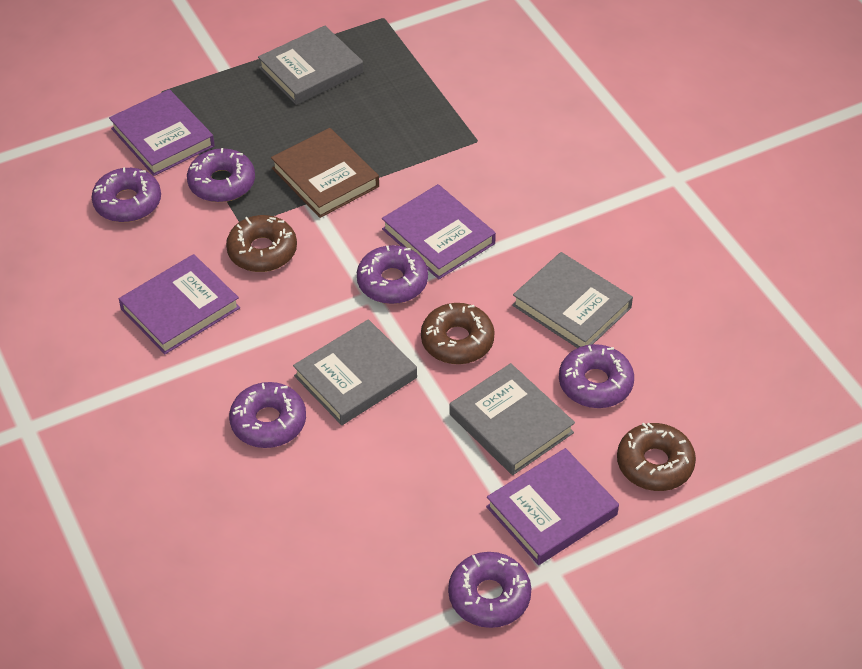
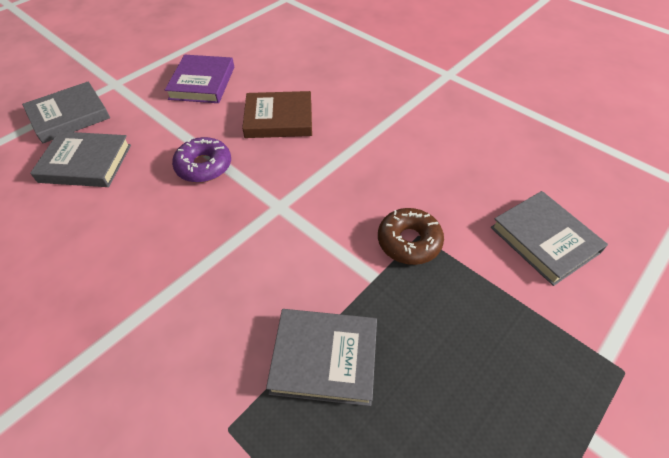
brown donut: [226,215,297,272] [421,303,495,364] [617,423,696,491] = 3 -> [378,208,444,265] = 1
purple book: [109,89,215,176] [119,254,240,354] [382,184,496,279] [486,448,619,565] = 4 -> [165,55,234,103] = 1
purple donut: [92,167,161,222] [187,148,255,202] [229,382,306,448] [357,245,428,304] [448,552,531,628] [559,344,634,408] = 6 -> [172,137,231,183] = 1

